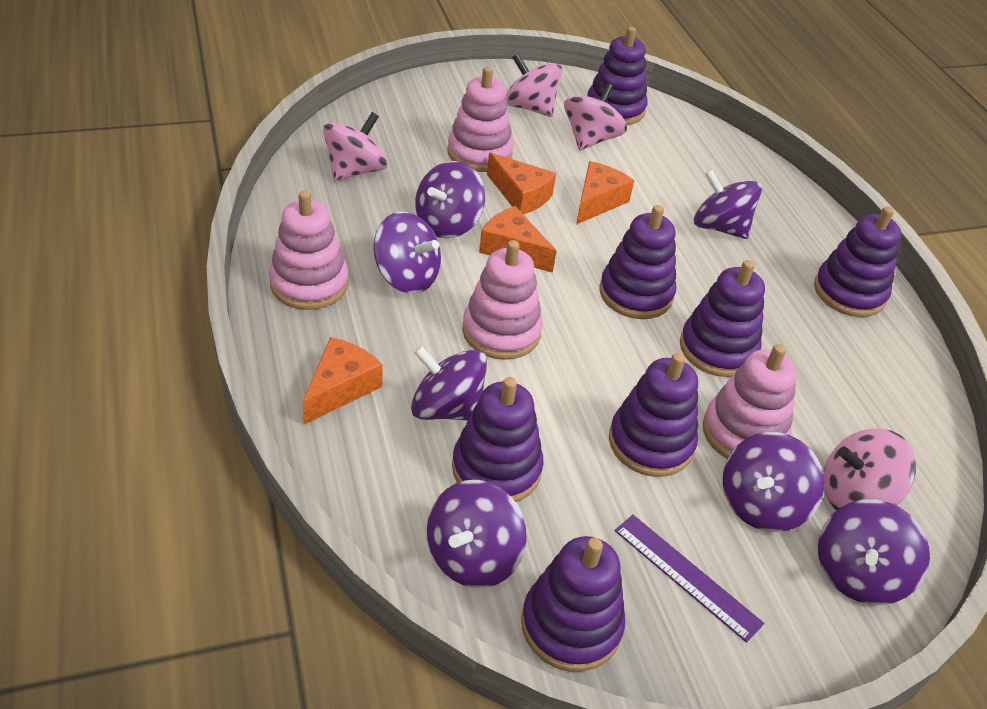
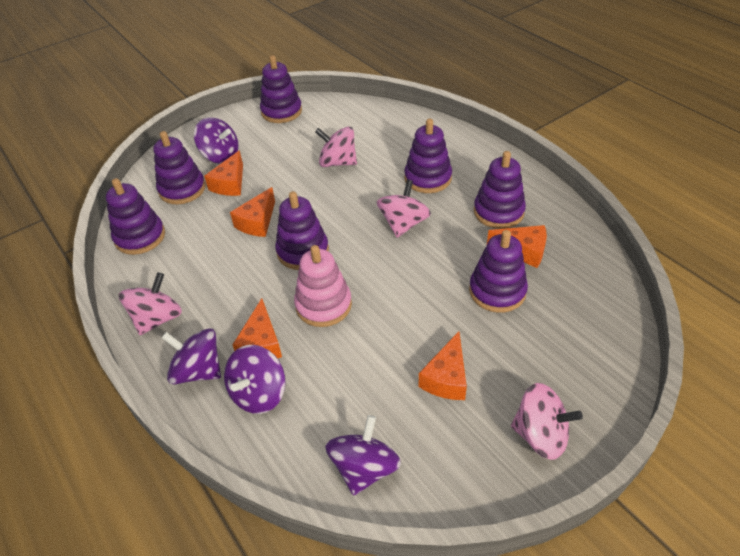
orange cheese: [302,337,383,424] [479,206,557,273] [487,152,556,214] [576,161,634,225] = 4 -> [204,150,243,196] [230,187,275,237] [233,298,282,358] [419,331,467,400] [487,225,547,268] = 5
pink stacking toy: [269,191,348,310] [447,67,514,172] [462,240,543,360] [703,344,797,459] = 4 -> [294,245,352,327] = 1
purple ruler: [615,515,764,642] = 1 -> none = 0
purple spinning top: [373,211,441,294] [411,346,487,421] [415,161,485,239] [427,480,527,588] [694,169,762,239] [723,432,824,532] [818,499,930,605] = 7 -> [162,328,221,384] [194,117,239,164] [224,345,285,414] [326,415,401,496] = 4

